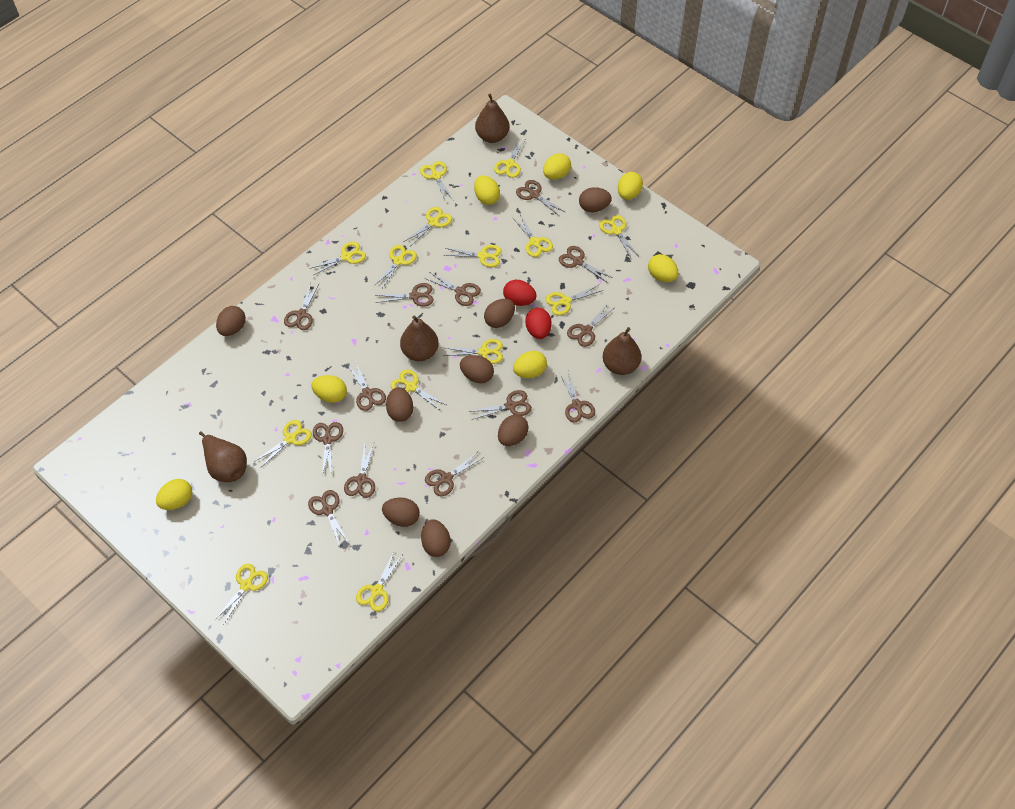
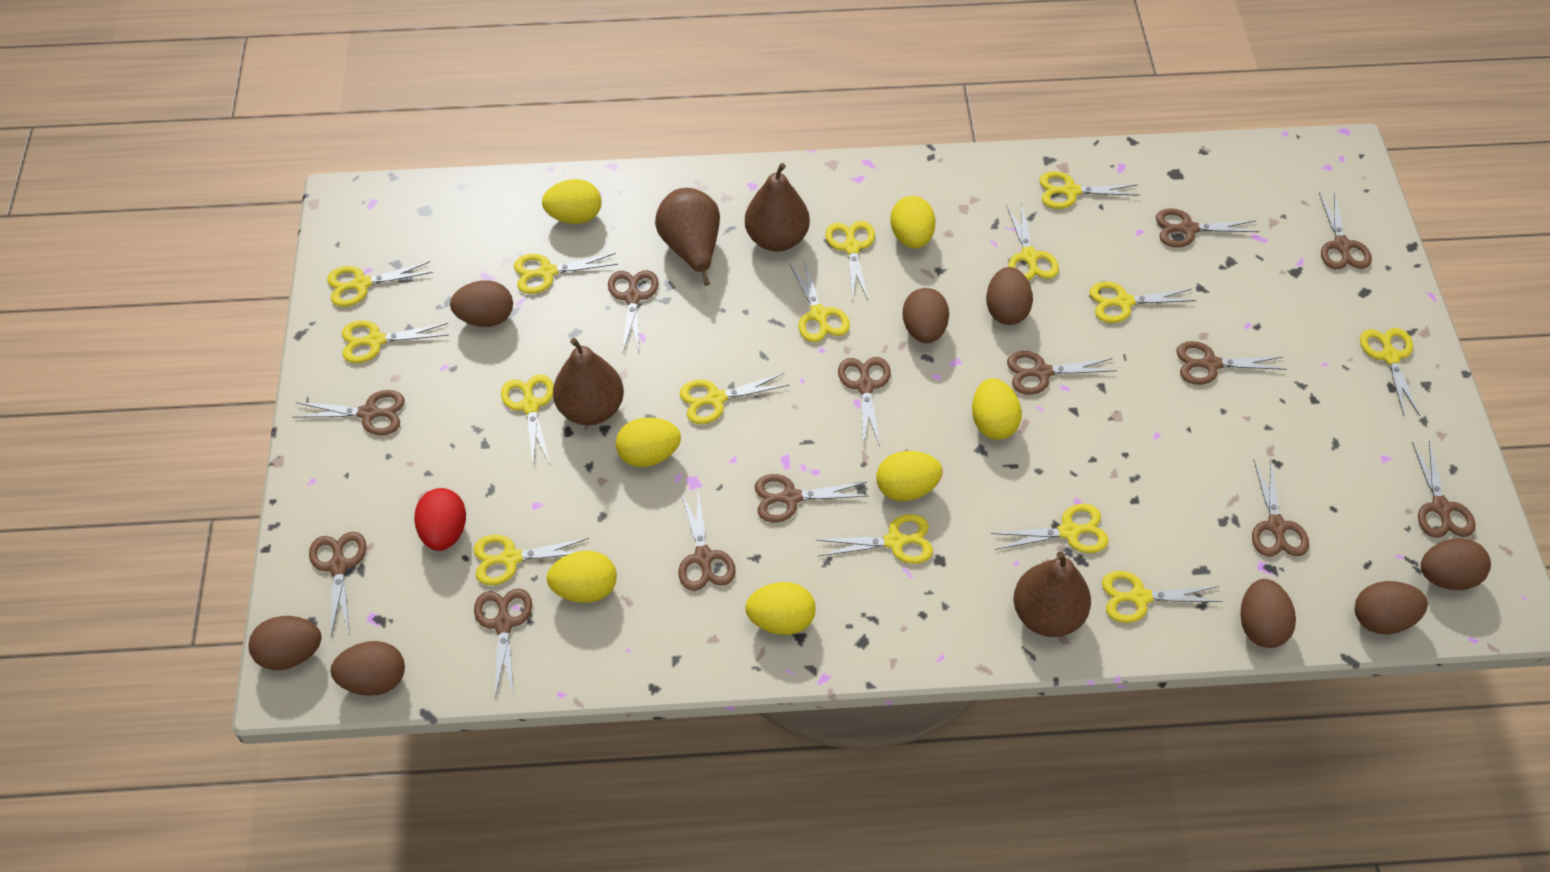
red egg: [503,280,537,306] [525,308,552,339] = 2 -> [414,488,466,551] = 1
yellow scissors: [215,564,268,624] [254,420,312,468] [309,242,366,275] [356,552,402,612] [374,245,417,290] [391,370,446,411] [404,207,452,245] [420,161,454,202] [443,339,503,364] [444,245,502,267] [494,138,526,178] [512,215,553,257] [546,285,603,315] [599,215,638,258] = 14 -> [327,261,433,307] [342,321,448,363] [474,535,589,585] [501,374,554,467] [514,253,618,294] [680,373,789,424] [789,259,850,342] [817,514,933,564] [825,221,875,301] [991,504,1109,553] [1006,202,1059,281] [1039,171,1140,209] [1089,282,1196,323] [1102,571,1223,623] [1360,328,1420,416] = 15

